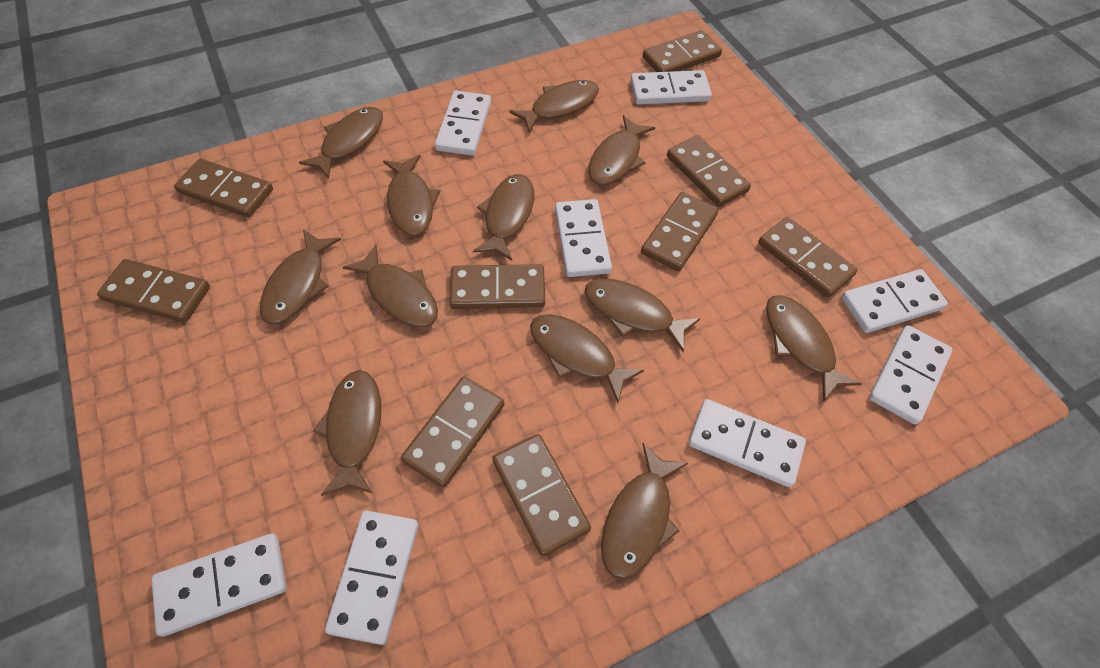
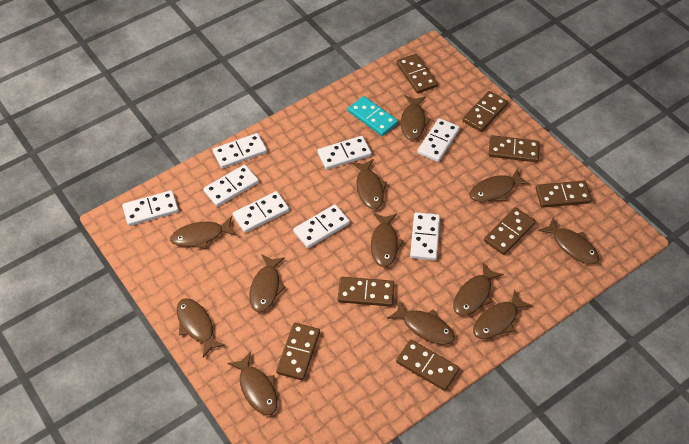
brown domino: [97,259,210,323] [174,159,273,217] [401,377,504,488] [449,264,545,309] [492,434,591,556] [641,192,719,271] [643,30,722,72] [667,135,751,207] [758,217,858,298] = 9 -> [276,323,320,380] [338,277,394,307] [396,54,438,94] [396,339,459,391] [462,91,508,132] [484,207,536,255] [488,135,540,162] [536,180,592,208] = 8
turquoise domino: none = 0 -> [348,96,398,136] = 1

